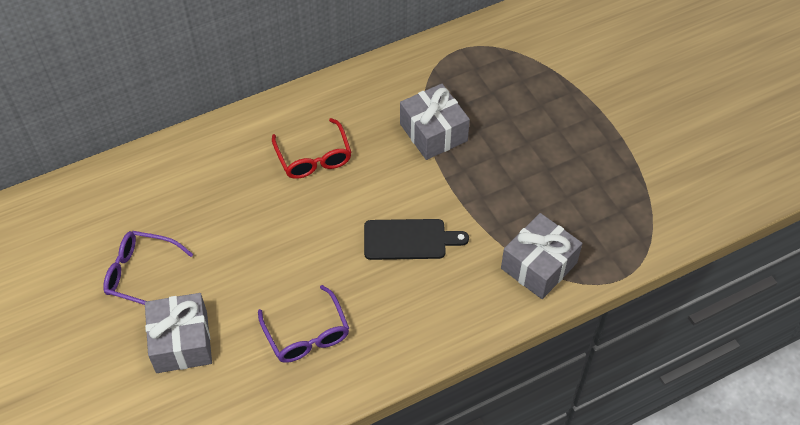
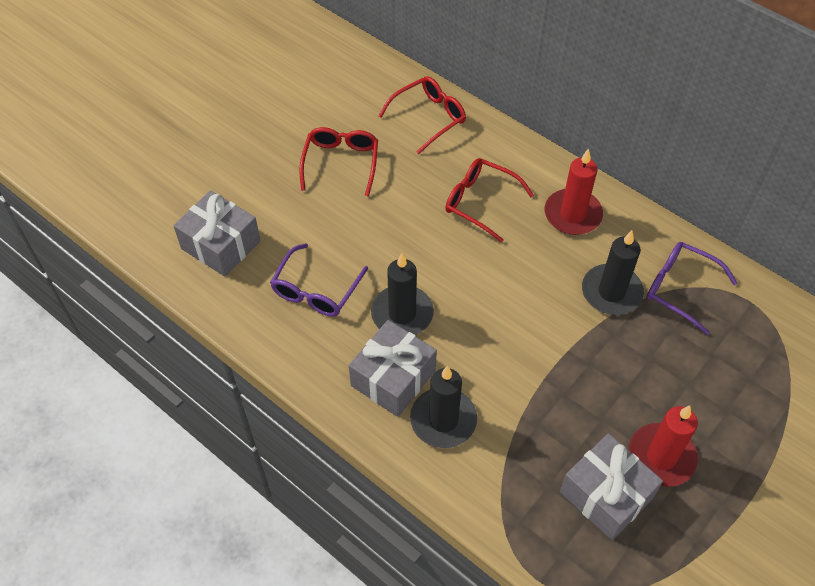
black candle: none = 0 -> [371,253,434,335] [410,366,477,448] [582,230,644,315] = 3
black cutting board: [364,219,469,260] = 1 -> none = 0
red candle: none = 0 -> [545,148,603,235] [629,405,698,487] = 2
red glasses: [272,118,352,179] = 1 -> [299,127,378,197] [378,76,466,154] [445,158,534,243] = 3

